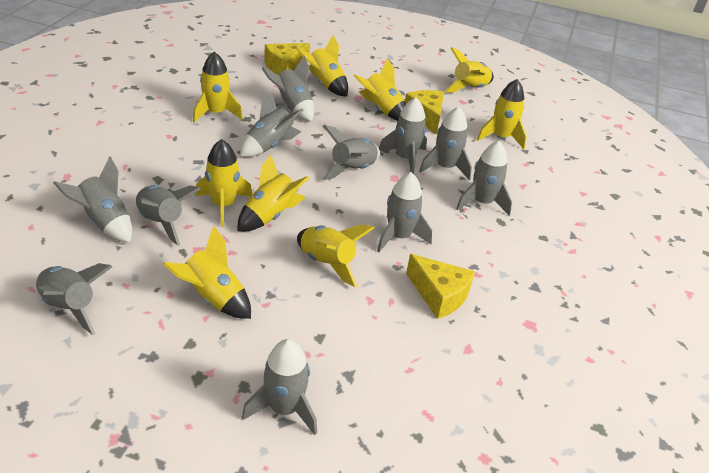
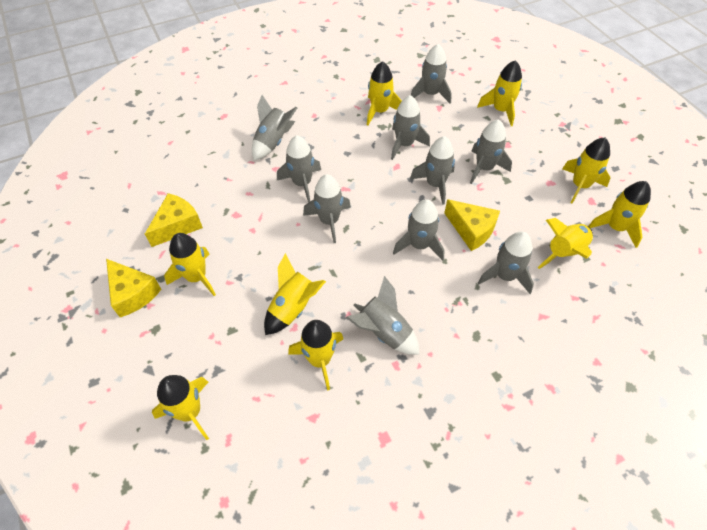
grey rocket: [36,263,112,335] [54,156,132,243] [136,185,200,246] [240,92,304,157] [242,339,317,435] [262,56,314,122] [323,125,380,180] [377,172,432,252] [379,97,427,174] [419,106,472,180] [456,141,512,216] = 11 -> [252,95,297,161] [277,135,321,203] [303,174,351,243] [346,276,419,355] [391,95,430,160] [393,199,444,261] [410,136,455,205] [411,44,452,104] [470,119,512,184] [478,231,534,294] = 10

